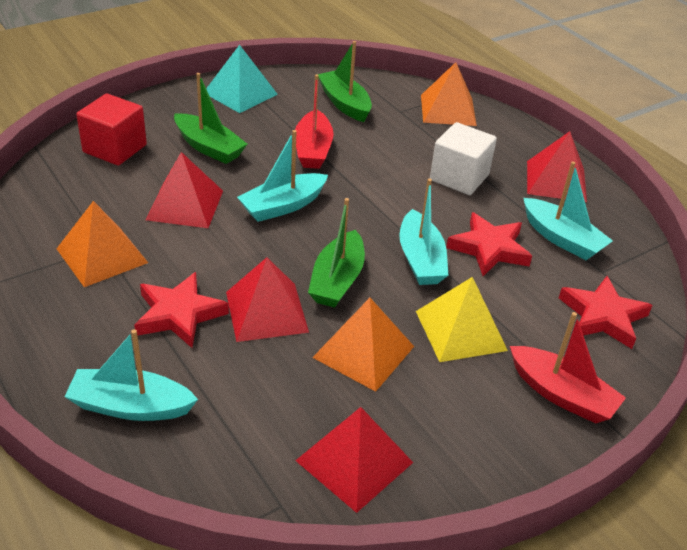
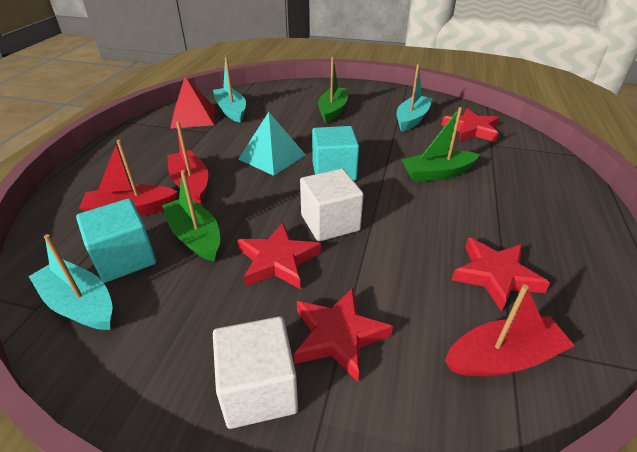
orange pyramid: [56,201,148,287] [312,298,414,392] [421,62,477,126] = 3 -> none = 0
red boat: [295,74,334,169] [510,312,626,424] = 2 -> [79,140,178,216] [167,121,208,204] [445,285,575,376] = 3
red cube: [76,93,147,166] = 1 -> none = 0
red pyramid: [146,152,223,228] [226,257,309,342] [295,407,413,513] [527,131,587,202] = 4 -> [170,76,215,129] = 1
red star: [134,272,229,348] [446,212,532,276] [559,276,653,349] = 3 -> [238,222,321,289] [294,288,393,382] [441,108,499,142] [452,238,550,312] = 4
turquoise boat: [64,329,198,421] [237,130,328,222] [399,178,448,285] [523,162,613,260] = 4 -> [28,234,113,330] [213,57,246,123] [397,64,433,132] = 3
turquoise cube: none = 0 -> [76,198,156,283] [312,126,359,181] = 2
white cube: [430,122,497,195] = 1 -> [213,316,298,429] [300,169,364,242] = 2
yellow pyramid: [416,277,508,362] = 1 -> none = 0

